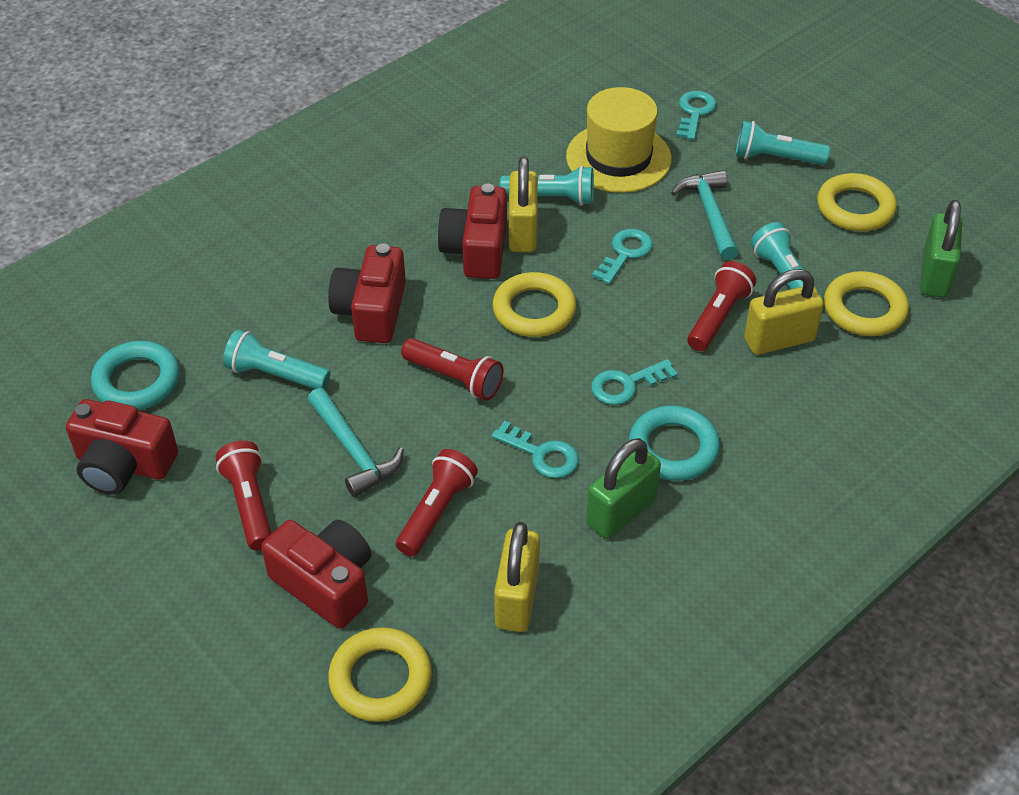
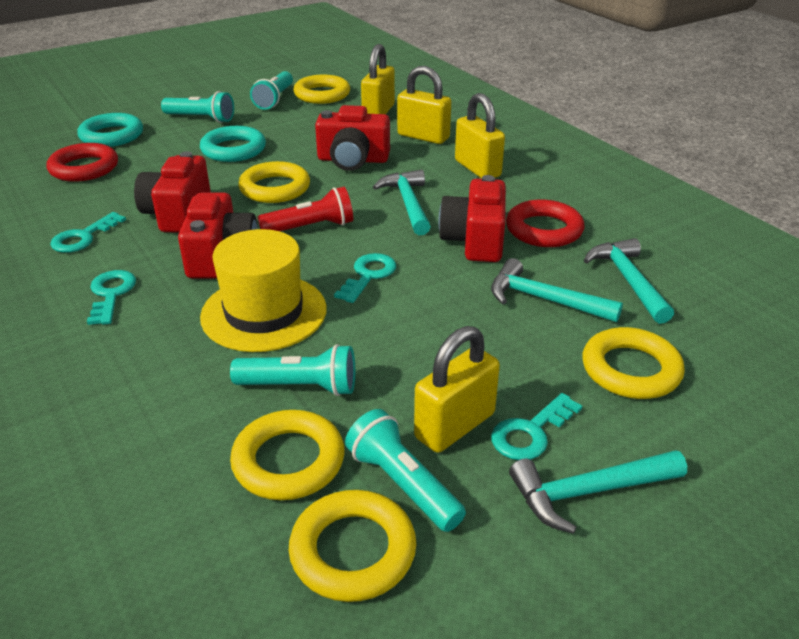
green padlock: [586,438,661,539] [920,200,962,298] = 2 -> none = 0
red flashlight: [216,440,271,551] [396,449,478,556] [401,338,504,400] [687,261,756,351] = 4 -> [257,187,353,231] = 1
red ring: none = 0 -> [47,143,118,182] [506,200,584,247] = 2
turquoise hammer: [308,388,404,497] [671,170,738,260] = 2 -> [373,169,431,235] [491,258,623,322] [509,450,687,534] [584,238,674,324] = 4
yellow padlock: [494,522,540,632] [509,156,538,252] [744,269,824,355] = 3 -> [361,44,395,114] [397,66,451,144] [414,326,500,453] [455,93,505,179] = 4
yellow ring: [328,627,432,722] [493,272,576,337] [817,173,897,231] [824,271,909,336] = 4 -> [230,410,345,500] [238,161,310,203] [289,490,416,602] [293,75,350,104] [583,327,685,399] = 5

